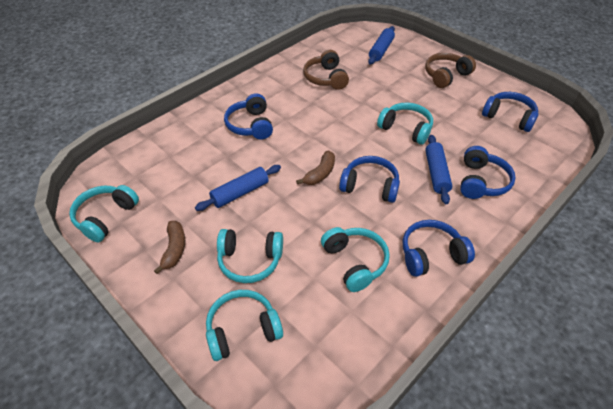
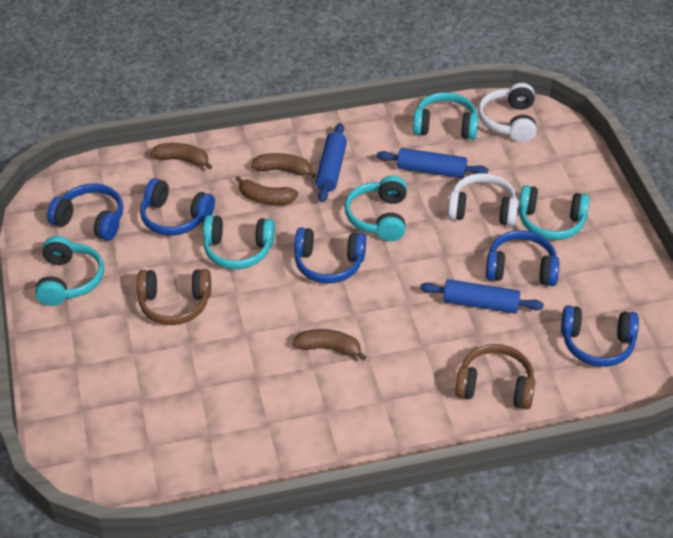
brown banana: [154,221,185,274] [296,151,335,185] = 2 -> [150,143,212,170] [235,176,299,205] [251,153,316,178] [293,329,366,361] = 4
white headphones: none = 0 -> [448,173,518,226] [478,83,536,142] = 2

